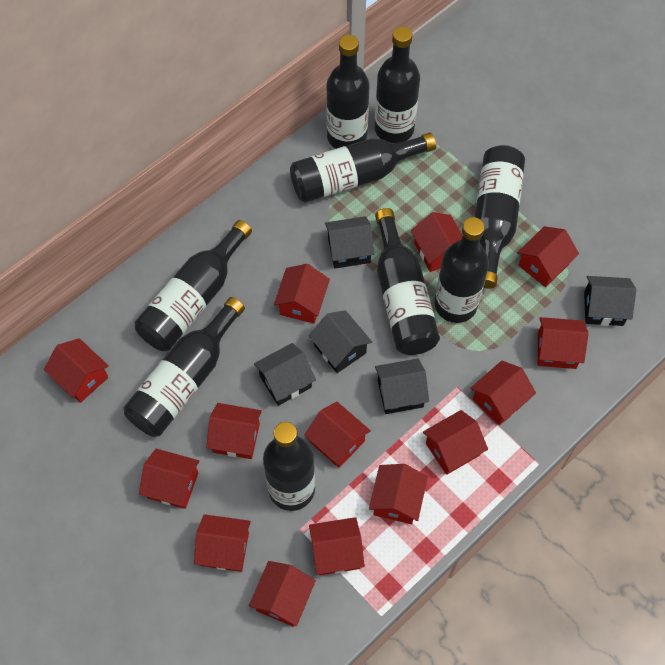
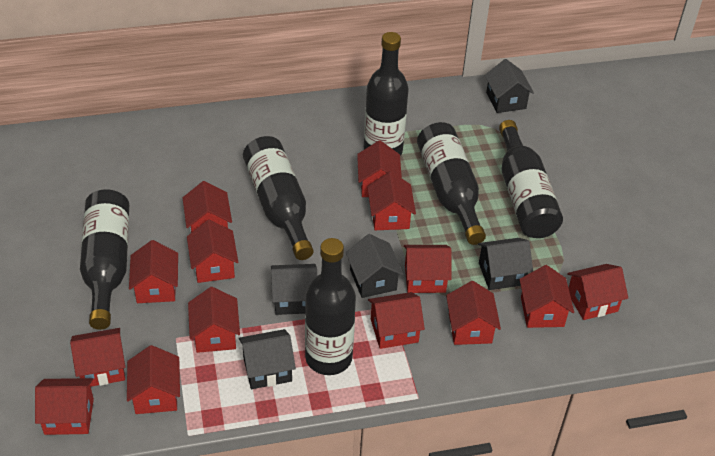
black bottle: [123,297,245,437] [134,220,252,351] [263,422,315,511] [290,133,436,203] [326,35,369,149] [375,26,420,143] [375,208,440,355] [435,217,489,323] [475,145,525,289] = 9 -> [80,189,129,330] [243,136,313,260] [305,238,356,375] [364,32,409,156] [417,122,486,245] [499,120,563,238] = 6

